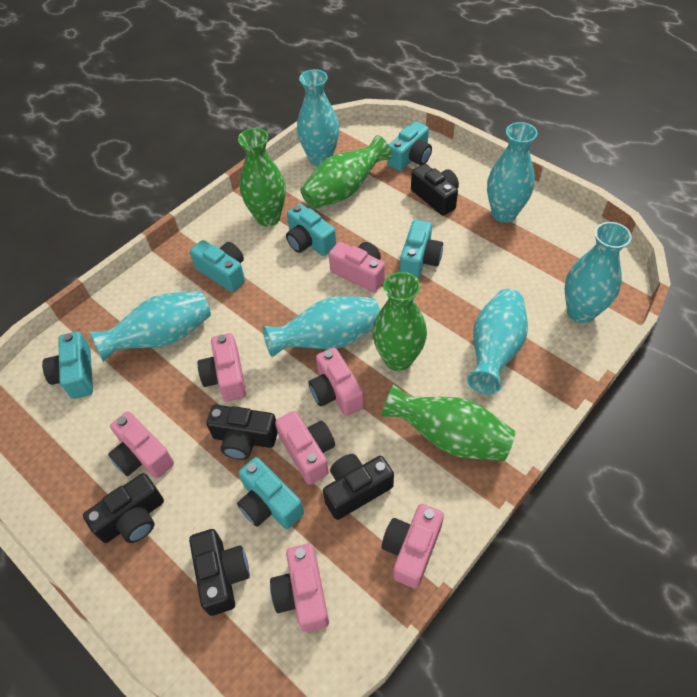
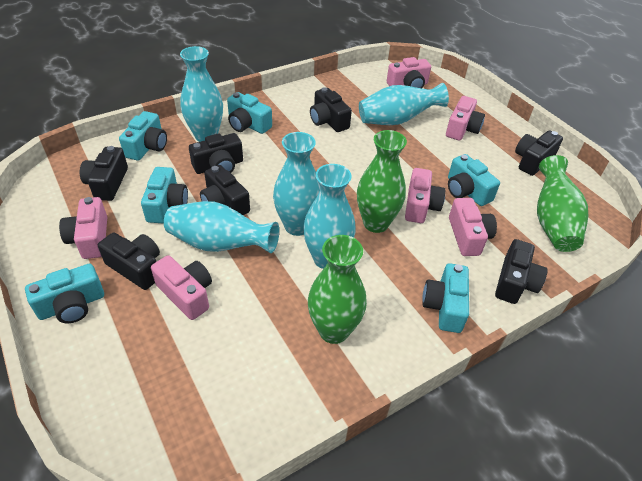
black camera: [83,473,164,543] [189,529,250,616] [207,405,278,460] [323,454,394,520] [411,164,459,216] = 5 -> [80,146,128,201] [98,232,160,290] [189,133,243,174] [200,165,250,215] [310,87,352,132] [495,239,547,304] [515,130,563,176] = 7
green vase: [238,128,286,226] [300,135,392,209] [372,272,427,371] [381,384,515,461] = 4 -> [308,235,367,344] [357,130,407,233] [537,155,589,252] = 3
pink camera: [108,411,174,478] [197,333,246,401] [270,543,329,632] [275,411,335,485] [308,347,364,416] [329,242,385,292] [382,504,444,589] = 7 -> [59,197,107,259] [151,255,212,320] [387,57,431,88] [405,168,445,223] [446,96,485,140] [449,198,497,256] = 6
turquoise vase: [90,291,211,361] [263,296,380,357] [297,69,339,167] [467,289,528,394] [487,122,537,223] [565,222,632,323] = 6 -> [164,201,279,253] [180,46,223,142] [273,132,321,236] [303,164,356,269] [359,83,449,125] = 5

